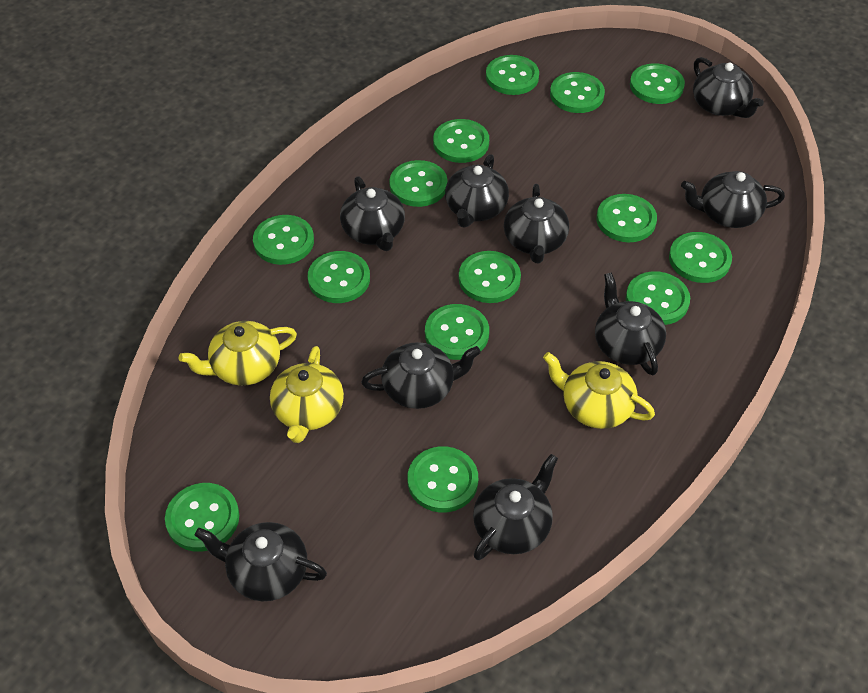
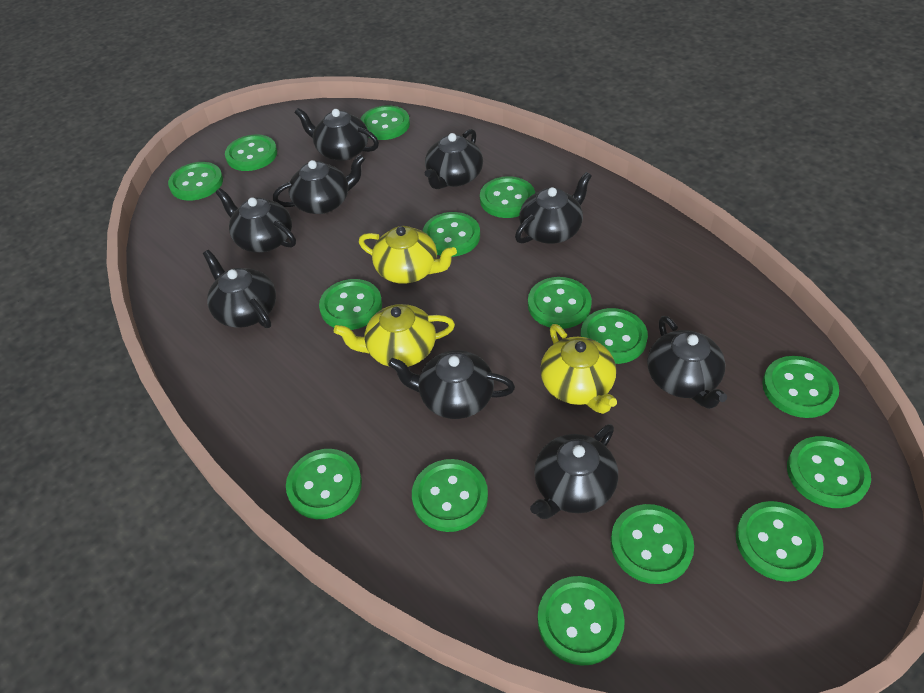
green button: [165,483,239,552] [253,215,314,265] [308,251,370,303] [389,160,448,207] [408,446,478,512] [425,304,489,360] [433,119,489,163] [459,251,521,303] [486,55,539,95] [550,72,605,113] [596,194,657,242] [626,271,690,325] [630,63,685,104] [669,232,732,283] = 14 -> [168,162,223,201] [225,134,277,171] [286,449,362,519] [319,279,382,330] [361,105,410,140] [412,459,488,532] [423,212,480,257] [480,176,535,218] [528,277,592,329] [537,576,625,666] [580,308,648,364] [611,504,694,584] [736,501,824,582] [762,356,839,418] [787,436,871,508] = 15

